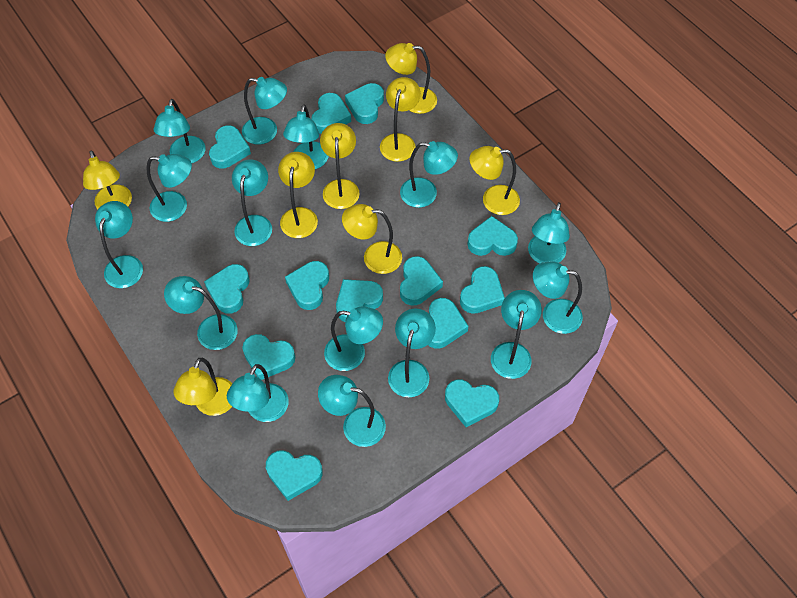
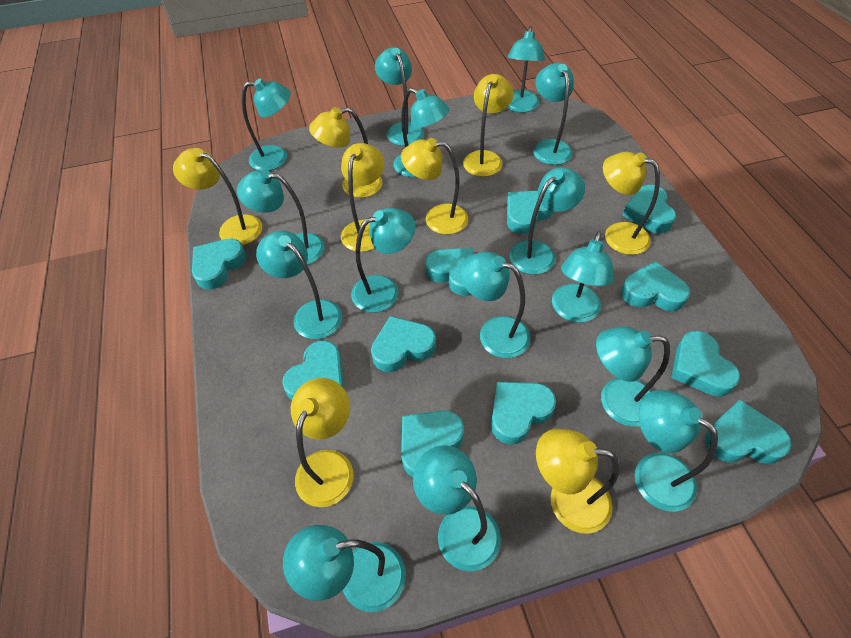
turquoise heart: [204,264,249,314] [209,126,251,169] [242,334,295,380] [266,450,323,501] [285,261,329,310] [312,93,351,134] [336,279,383,322] [345,83,384,124] [400,256,443,306] [428,298,468,349] [445,380,499,427] [460,266,505,314] [467,216,518,256] = 13 -> [192,239,247,289] [282,341,344,400] [371,316,436,372] [401,410,464,477] [425,247,474,296] [491,382,556,444] [507,191,553,234] [621,261,690,311] [622,185,676,233] [671,331,740,397] [705,400,792,464] = 11

